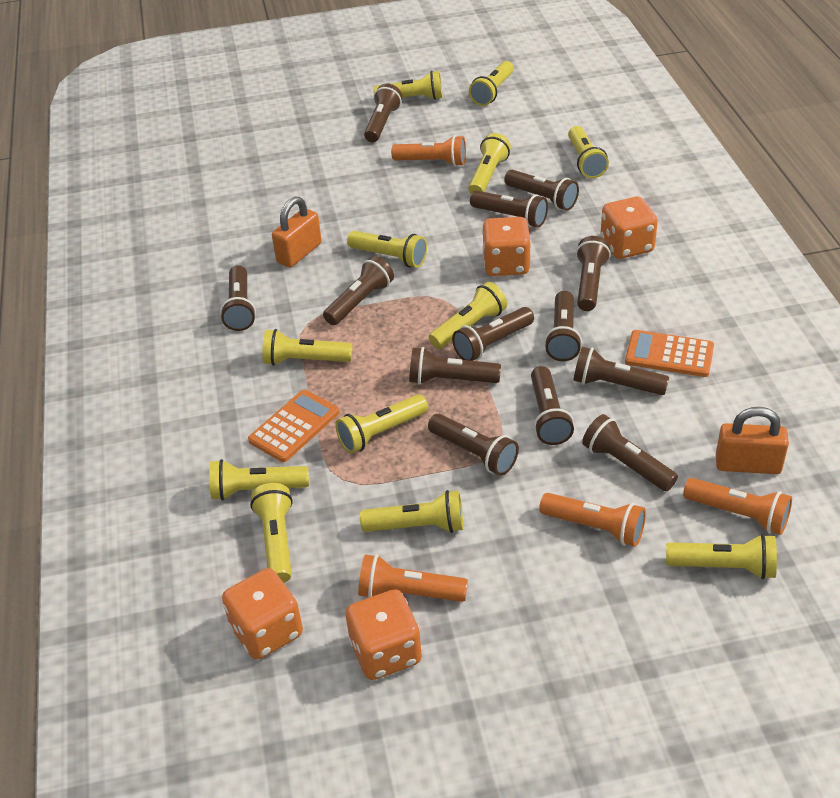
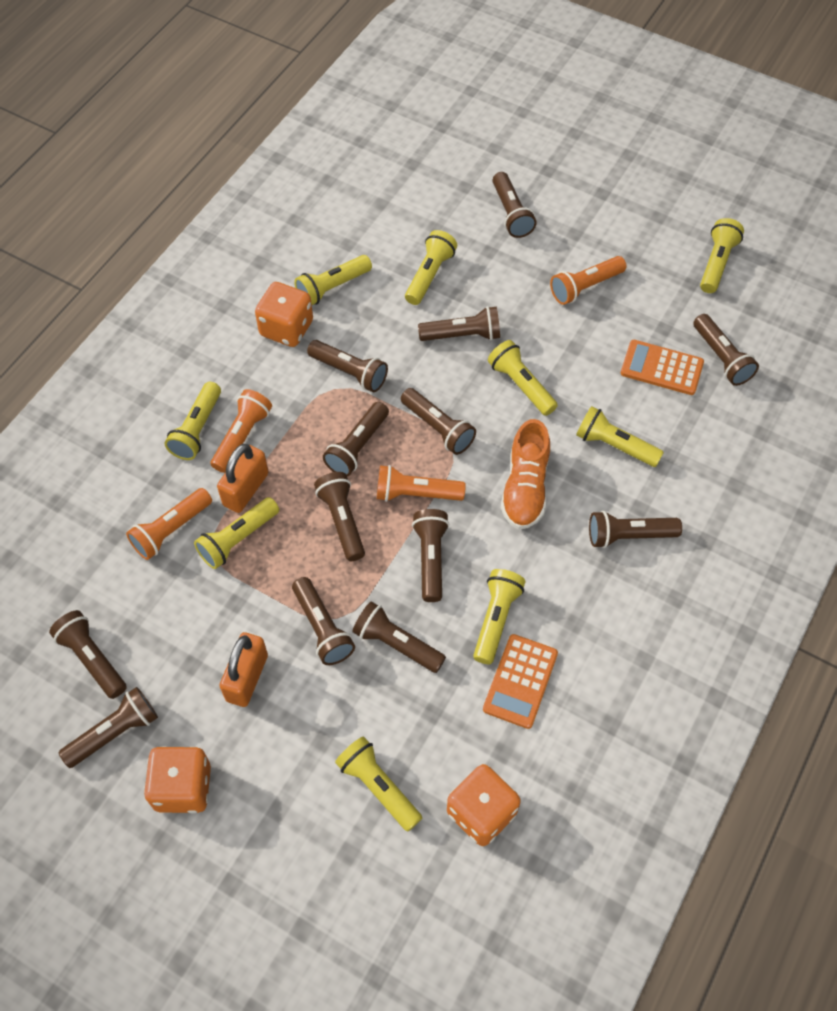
orange dice: [222,568,303,660] [346,589,422,680] [482,217,531,276] [601,197,658,259] = 4 -> [144,746,211,813] [255,282,313,347] [447,764,521,846] = 3
orange shoe: none = 0 -> [501,419,550,530] = 1
yellow flashlight: [209,459,309,501] [250,483,293,583] [262,329,352,366] [335,394,428,453] [347,231,427,267] [360,490,463,533] [373,71,443,100] [429,282,507,349] [468,133,511,194] [469,61,514,106] [568,126,609,178] [666,534,777,579] = 12 -> [165,382,221,460] [194,497,279,569] [294,255,372,305] [335,736,422,832] [405,230,457,305] [473,569,525,664] [488,340,558,416] [576,406,664,467] [700,218,744,293] = 9

